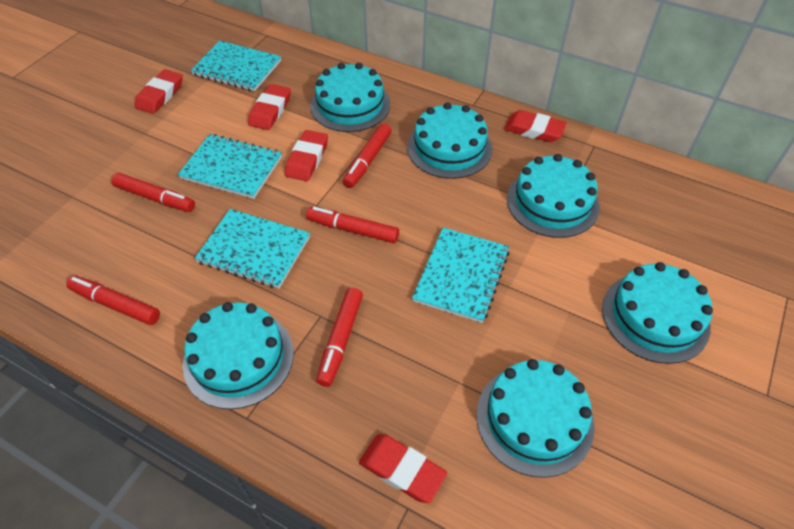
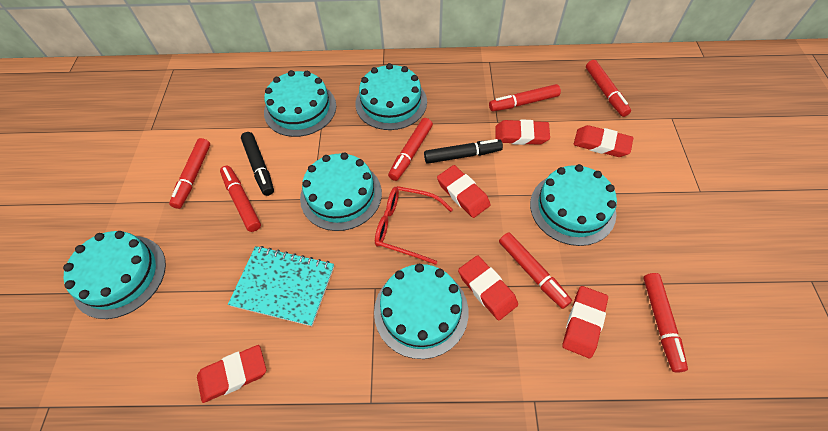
black marker: none = 0 -> [241,132,274,196] [424,139,503,164] = 2
red eraser: [135,69,183,114] [248,84,291,130] [285,130,328,181] [359,434,447,503] [504,110,566,142] = 5 -> [197,345,266,403] [437,165,491,218] [458,255,518,320] [495,119,550,145] [562,286,608,358] [574,125,633,157] = 6
red glasses: none = 0 -> [375,186,453,265] = 1
red marker: [66,276,160,325] [112,173,195,212] [306,207,399,243] [316,288,363,387] [343,123,392,188] = 5 -> [169,138,210,209] [220,166,261,232] [388,118,433,181] [489,84,561,111] [499,232,572,309] [586,60,631,117] [643,273,688,373] = 7
turquoise notebook: [178,134,282,199] [190,41,281,92] [195,209,310,288] [412,227,510,323] = 4 -> [228,246,334,326] = 1

